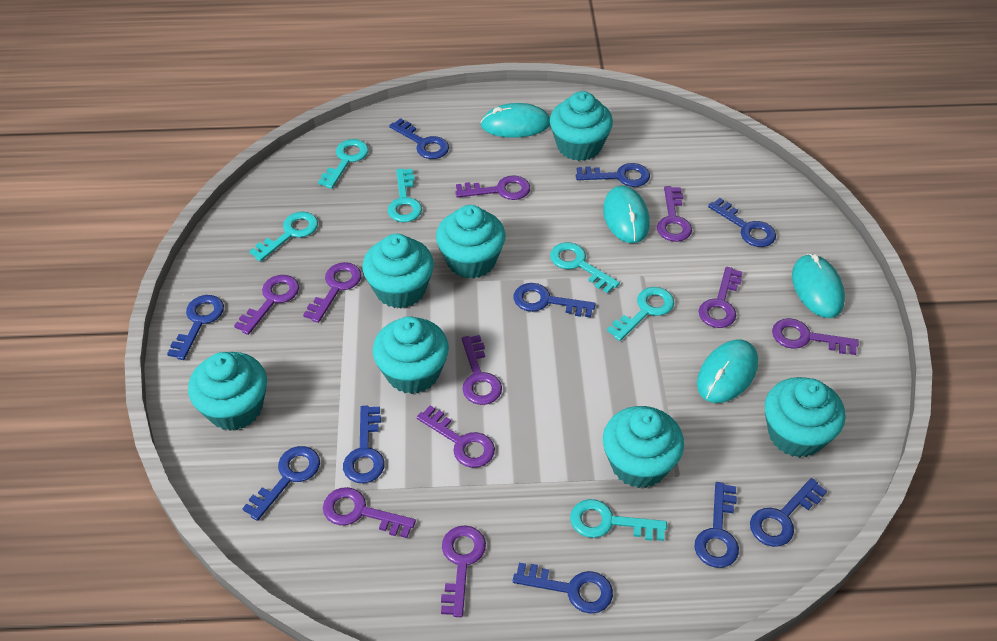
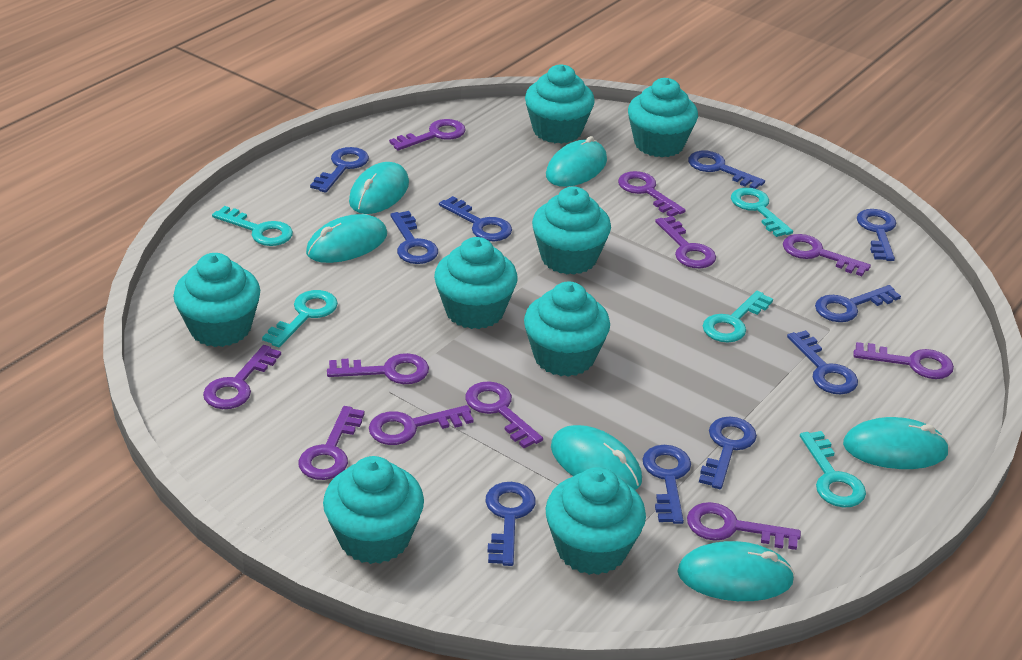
purple key: [234,275,299,335] [303,262,362,323] [323,487,416,538] [417,405,495,468] [441,525,486,617] [455,175,530,200] [462,335,502,405] [657,186,692,242] [699,267,742,328] [772,318,859,355] = 10 -> [203,345,281,409] [298,406,365,480] [327,353,429,384] [369,405,474,445] [389,119,465,151] [465,381,543,448] [618,171,686,217] [655,216,716,268] [687,502,801,550] [783,234,871,276] [853,342,954,379] = 11
turquoise cupcake: [188,352,267,431] [363,234,434,309] [373,316,449,394] [436,205,506,279] [550,91,613,161] [603,406,684,488] [765,377,845,458] = 7 -> [173,253,260,347] [323,456,424,564] [434,237,518,329] [524,281,610,377] [525,65,595,144] [532,187,611,275] [546,467,646,575] [628,78,698,157] = 8
turquoise key: [249,212,318,262] [318,139,369,189] [388,169,422,222] [550,242,620,293] [570,499,667,541] [607,287,674,341] = 6 -> [212,206,293,246] [262,290,338,347] [703,291,773,342] [731,188,793,237] [800,431,866,508] = 5
turquoise mouse: [480,103,550,138] [603,186,650,243] [697,340,758,403] [792,254,845,318] = 4 -> [306,214,387,263] [349,162,409,214] [546,136,607,187] [551,425,642,490] [677,541,795,601] [843,417,949,469] = 6

